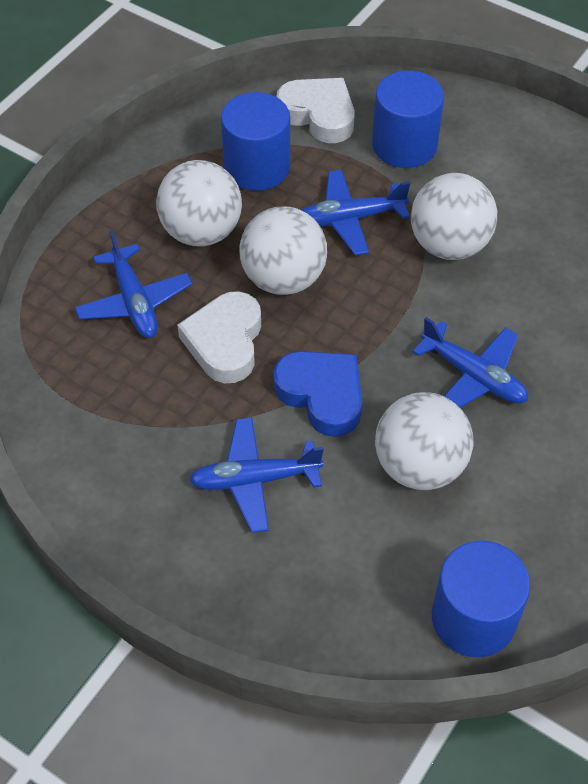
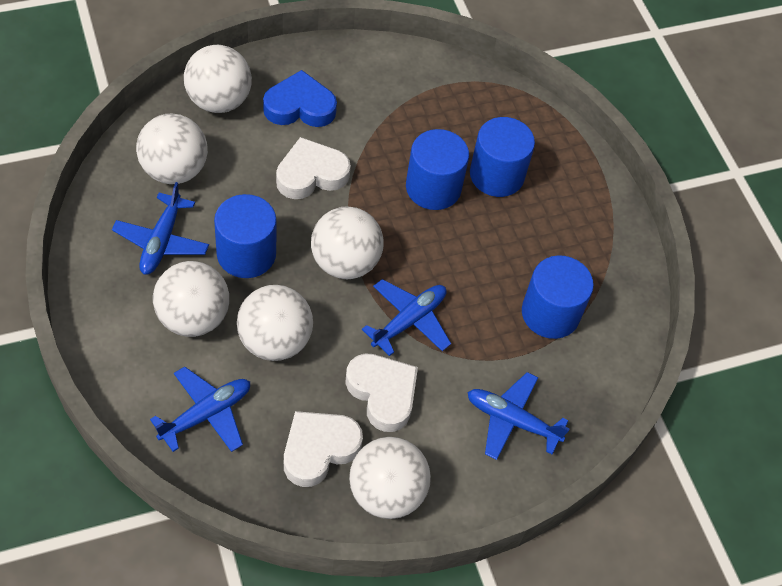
blue cylinder: [221,92,290,191] [372,71,444,168] [432,541,530,657] = 3 -> [214,194,277,278] [406,129,469,210] [470,117,535,197] [522,255,594,339] = 4
white ball: [156,160,242,247] [240,207,327,295] [375,392,473,490] [411,173,497,260] = 4 -> [136,114,208,184] [153,261,229,337] [184,45,252,113] [237,285,313,361] [311,206,384,279] [349,437,431,519] = 6
white heart: [177,291,261,383] [276,78,355,143] = 2 -> [276,137,351,199] [284,411,363,487] [345,354,418,432] = 3

